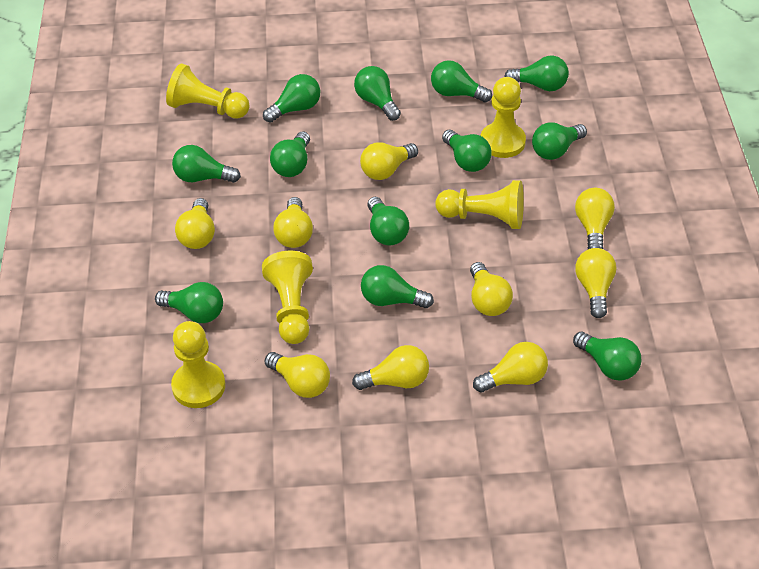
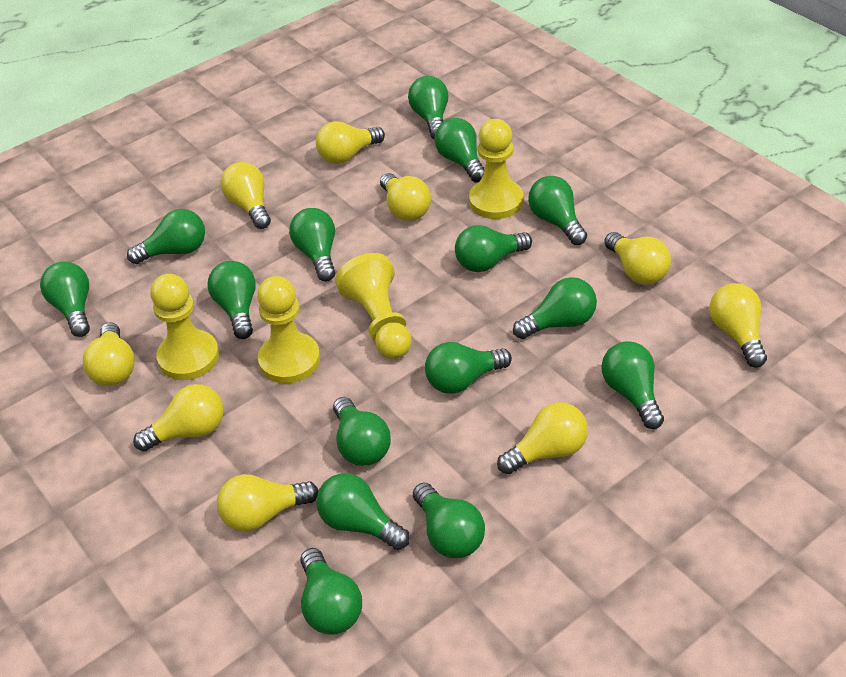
green light bulb: [155,282,223,323] [172,145,241,183] [263,74,320,123] [270,132,310,177] [354,66,401,121] [361,265,434,308] [367,197,409,245] [431,60,492,103] [442,130,491,172] [504,56,569,91] [532,123,587,160] [573,332,641,381] = 12 -> [40,262,90,337] [127,209,205,264] [207,261,256,339] [289,208,336,281] [300,548,362,635] [316,473,410,550] [333,397,391,466] [408,76,448,139] [413,483,485,558] [425,342,512,394] [434,118,484,183] [455,225,532,272] [513,277,597,339] [528,176,587,245] [601,341,664,429] = 15
yellow pawn: [166,63,250,119] [171,321,225,408] [262,251,313,344] [436,180,524,229] [481,77,526,158] = 5 -> [150,274,219,380] [257,276,320,383] [335,253,412,359] [469,119,523,219] = 4

